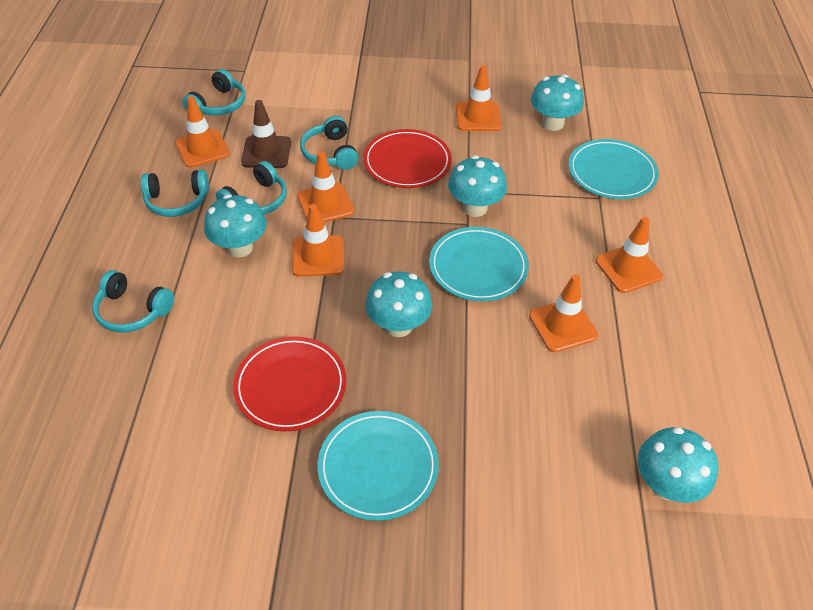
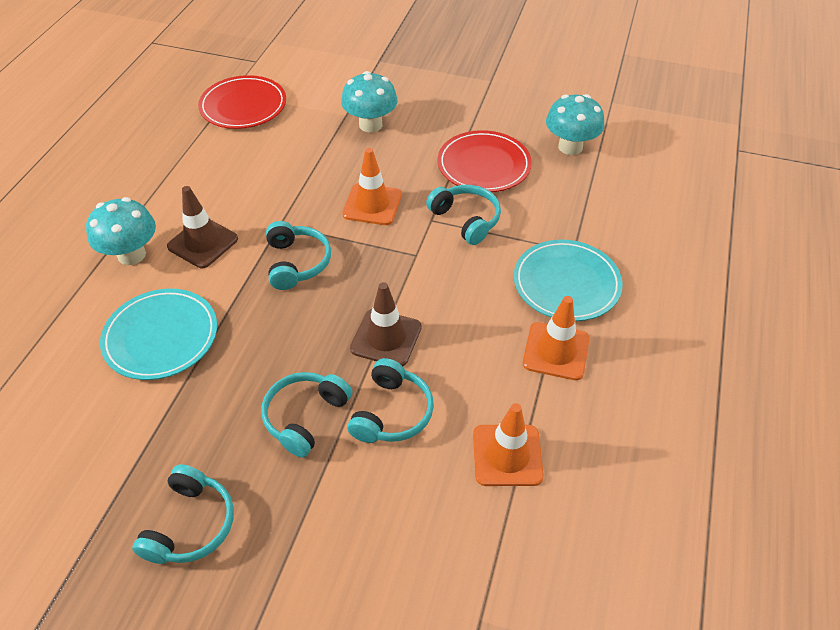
brown traffic cone: [241,100,291,168] = 1 -> [167,186,238,268] [350,282,422,366] = 2
orange traffic cone: [175,96,230,168] [292,204,344,277] [297,151,354,222] [456,65,501,131] [529,274,598,352] [596,217,663,293] = 6 -> [342,148,402,225] [473,403,544,486] [523,296,590,380] = 3
turquoise mushroom: [204,194,267,257] [365,271,432,337] [448,155,507,217] [531,74,584,131] [638,427,718,503] = 5 -> [86,197,156,265] [341,71,398,132] [546,94,604,155] = 3
turquoise plate: [318,411,439,521] [429,227,529,301] [568,139,659,199] = 3 -> [100,289,217,380] [514,240,623,321] = 2

